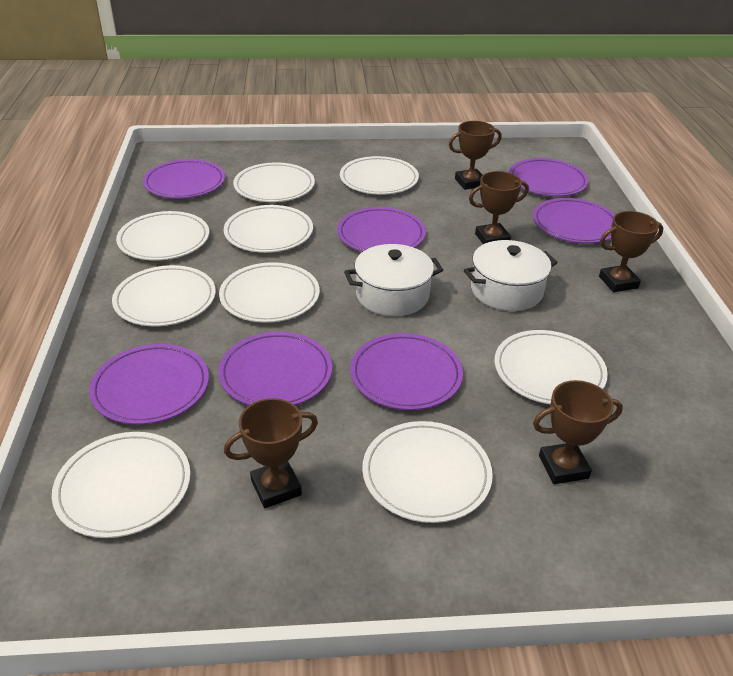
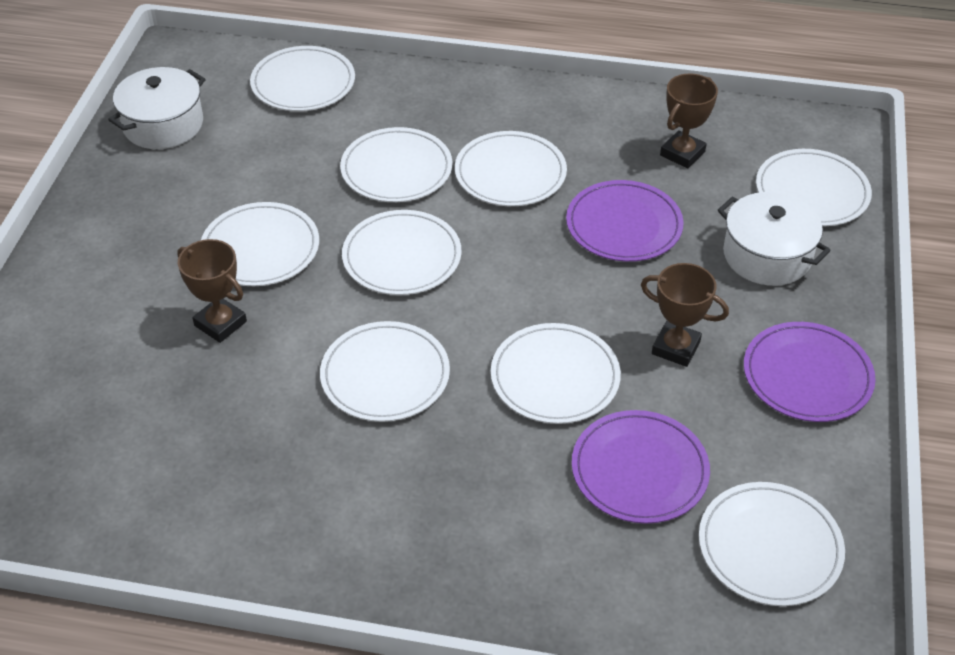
brown trophy: [224,398,318,508] [449,121,502,190] [469,171,529,244] [533,380,623,484] [599,211,664,292] = 5 -> [177,239,247,343] [641,263,729,367] [660,73,718,168] = 3
purple plate: [89,344,209,425] [143,159,225,199] [218,332,332,405] [337,207,426,252] [350,333,463,410] [509,158,589,196] [533,198,615,243] = 7 -> [566,180,684,262] [572,410,710,524] [744,322,876,422] = 3

